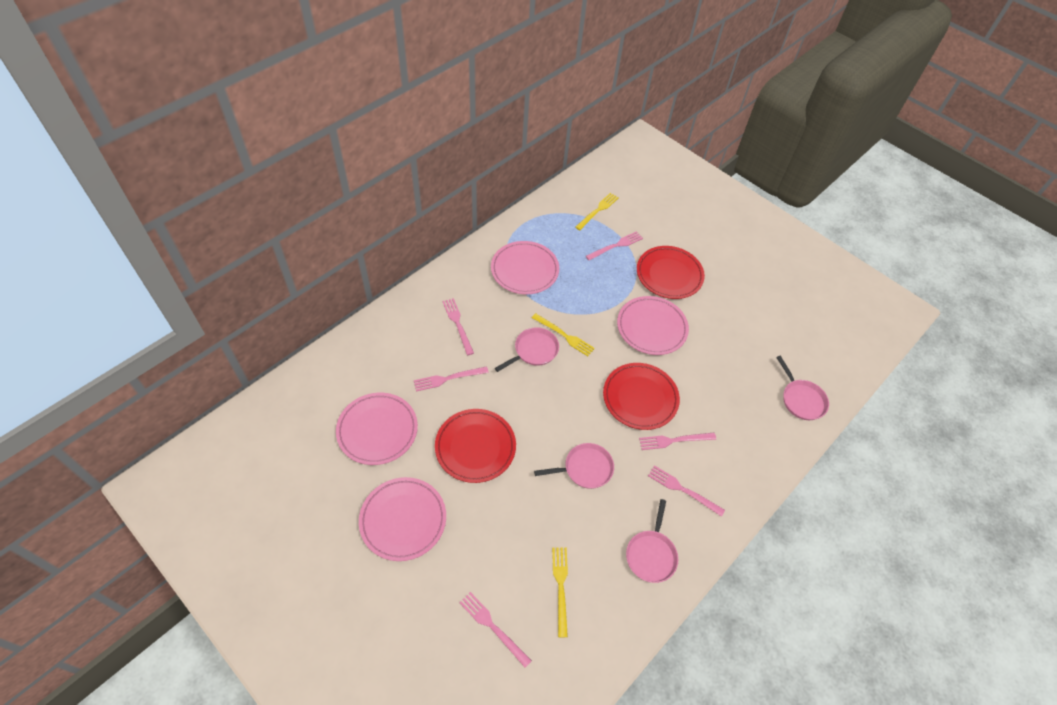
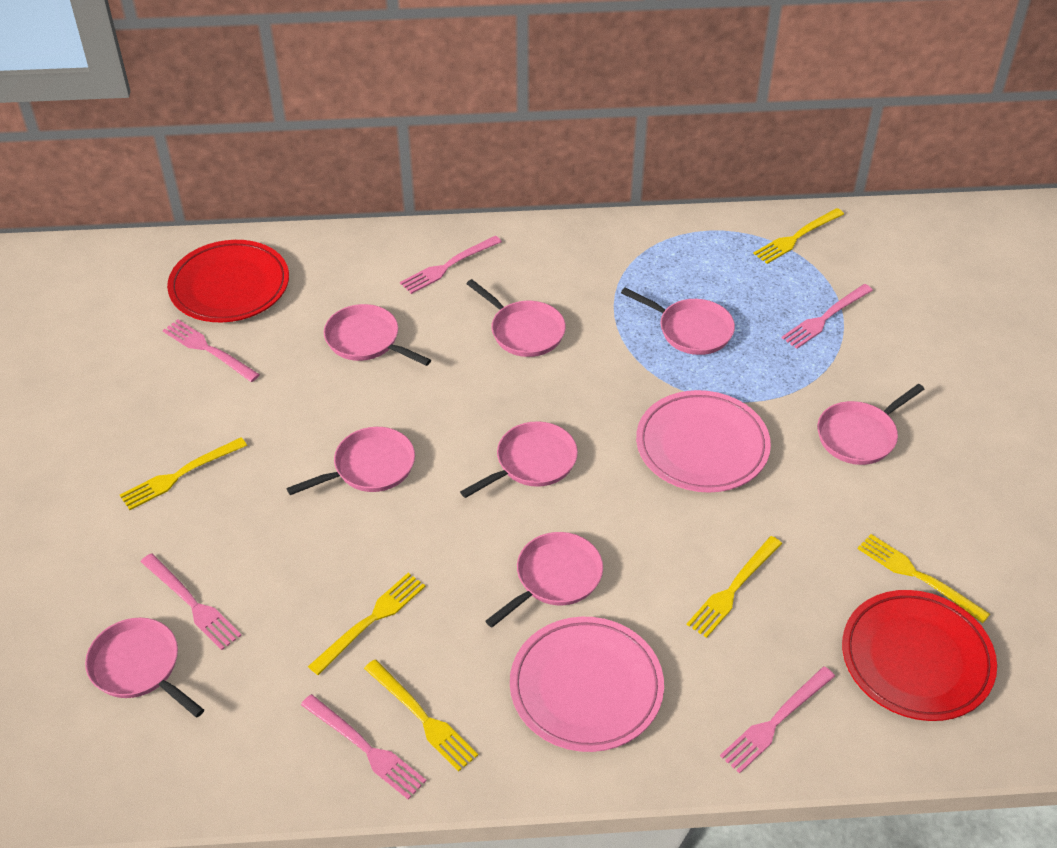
pink pan: [495,327,559,372] [534,443,614,489] [626,499,678,583] [776,356,829,420] = 4 -> [85,618,204,717] [286,427,415,495] [324,304,431,366] [460,421,578,498] [467,279,566,357] [486,532,603,627] [621,287,735,355] [817,384,925,465] = 8
pink plate: [336,393,418,465] [359,477,446,561] [491,241,559,294] [617,296,689,355] = 4 -> [510,617,664,752] [636,390,771,493] = 2
red plate: [435,409,516,483] [603,363,680,430] [637,246,705,299] = 3 -> [167,240,289,322] [842,590,997,721] = 2
yellow fork: [532,313,595,356] [552,547,568,637] [575,193,619,230] = 3 -> [120,437,247,510] [308,573,425,675] [364,659,478,772] [687,536,782,638] [753,208,844,264] [858,534,990,623] = 6

